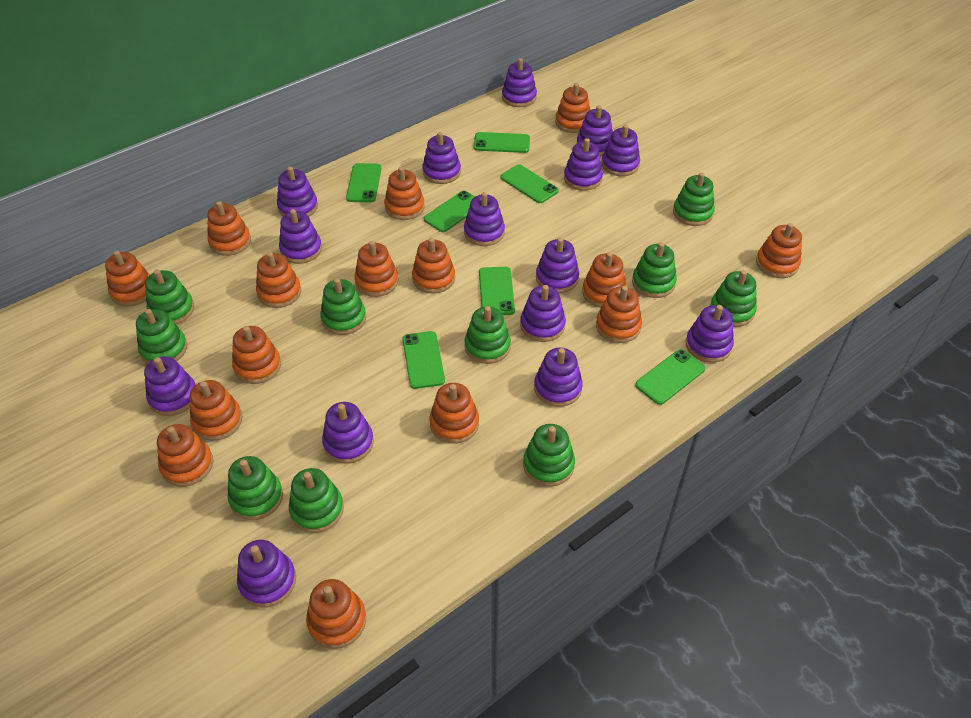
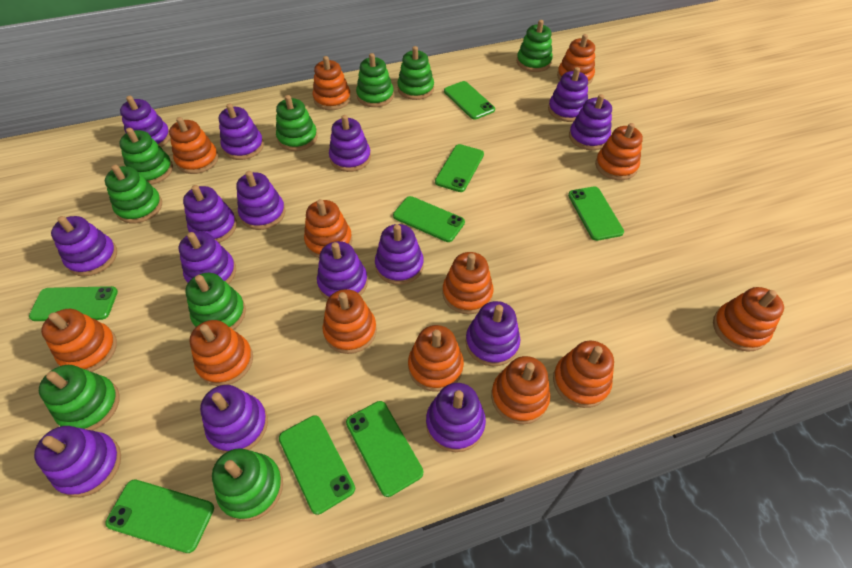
green phone: [346,163,381,202] [402,331,445,389] [424,191,475,232] [474,132,530,153] [479,267,515,315] [500,164,559,203] [635,349,705,405] = 7 -> [29,286,118,321] [106,479,214,553] [279,415,355,515] [346,401,423,497] [393,196,465,242] [435,144,484,192] [444,81,495,119] [568,186,624,241] = 8
green stacking toy: [136,309,187,364] [145,269,194,324] [227,456,283,520] [289,468,344,533] [320,278,366,335] [464,306,511,364] [523,424,575,487] [632,242,677,298] [673,172,715,226] [710,270,757,327] = 10 -> [39,365,119,431] [105,165,162,224] [119,128,173,185] [185,273,246,330] [212,448,283,521] [276,95,318,151] [356,53,394,107] [397,46,434,100] [517,20,553,72] = 9
orange stacking toy: [105,251,150,307] [157,424,213,487] [190,380,243,441] [207,201,251,256] [232,326,281,384] [256,252,301,308] [306,579,366,649] [355,241,398,297] [384,167,425,220] [412,238,455,294] [430,383,479,444] [555,83,590,133] [582,252,627,308] [596,286,642,343] [756,223,802,278] = 15 -> [41,309,117,372] [169,117,219,174] [190,320,253,386] [304,199,352,258] [313,56,351,110] [323,289,377,354] [408,325,464,392] [442,252,493,314] [491,356,550,425] [553,341,614,408] [557,34,595,85] [595,123,643,180] [713,287,784,352] = 13

